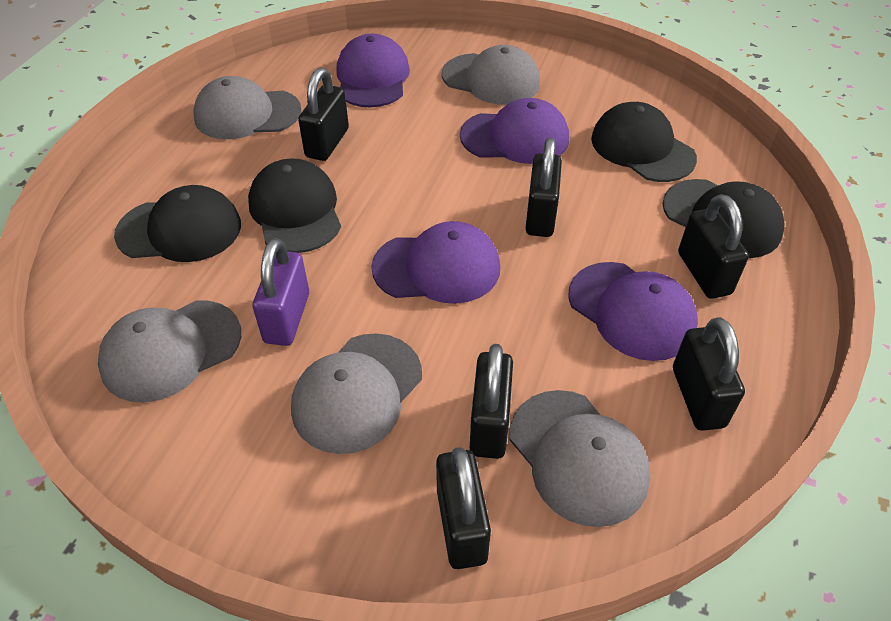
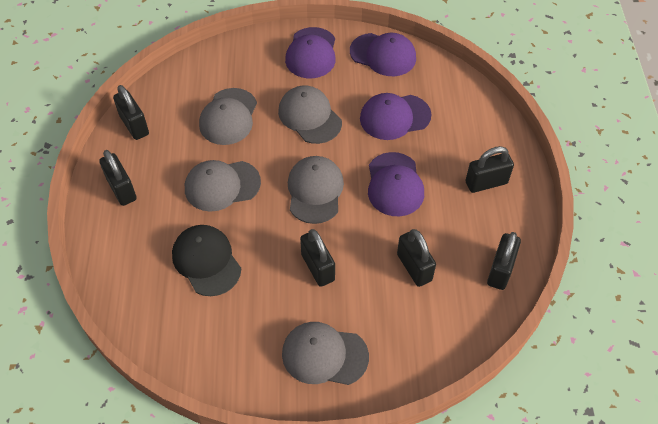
black cap: [114,185,241,262] [248,158,341,253] [591,102,697,182] [662,179,785,258] = 4 -> [172,225,241,296] = 1
purple padlock: [253,238,309,346] = 1 -> none = 0

